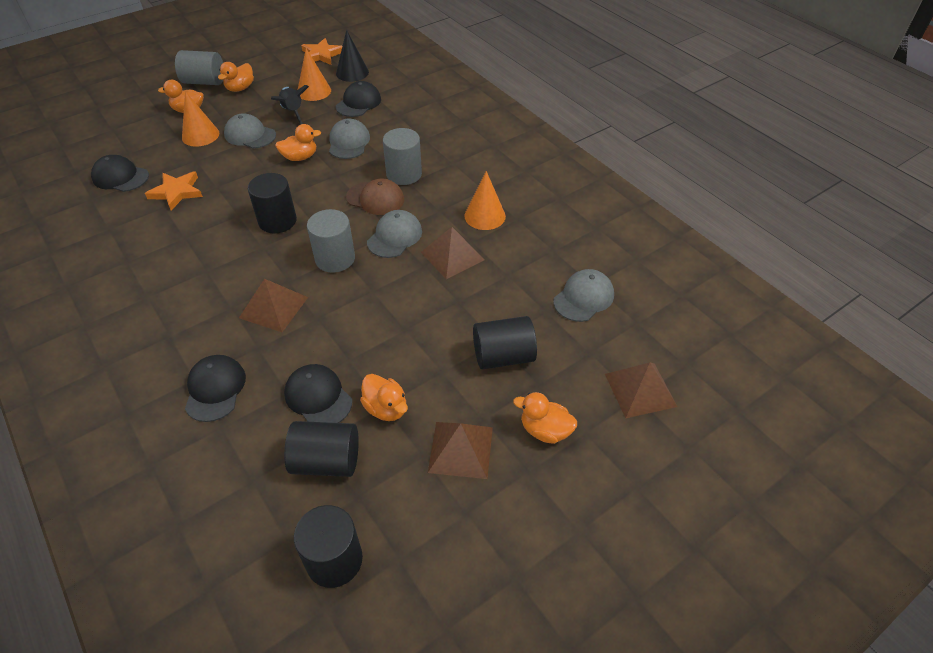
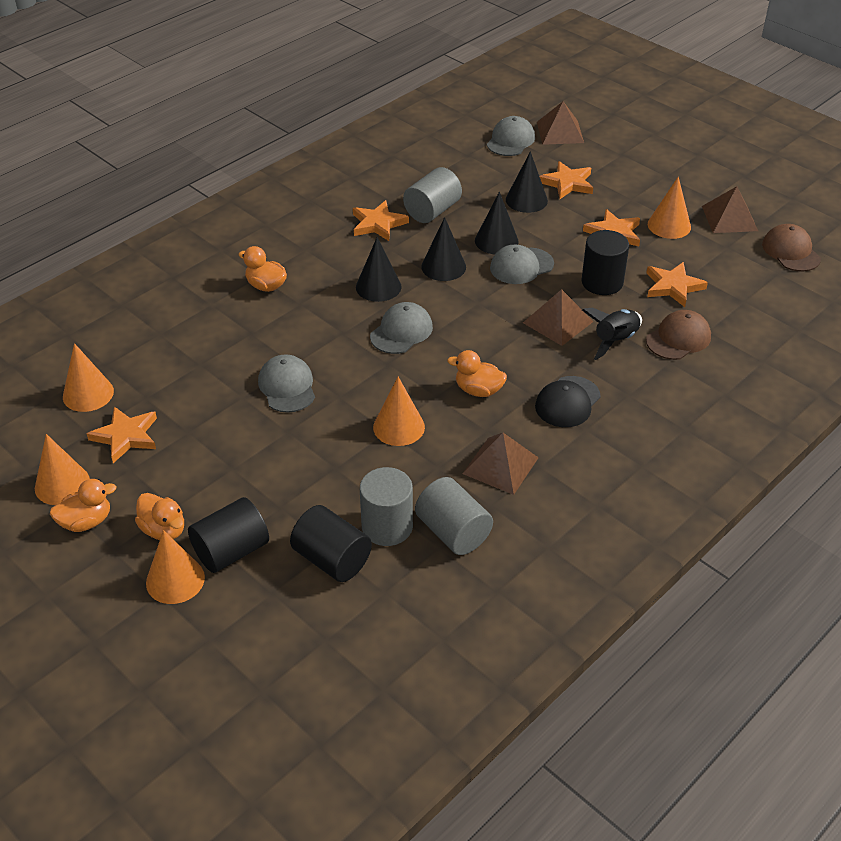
black cap: [91,155,149,192] [185,355,246,422] [284,364,352,423] [336,81,381,117] = 4 -> [535,376,601,427] = 1
black cone: [336,30,369,82] = 1 -> [356,237,402,302] [421,217,466,281] [475,192,519,254] [506,151,548,213] = 4
black cylinder: [248,173,297,233] [284,421,359,477] [294,505,363,588] [473,316,537,369] = 4 -> [188,497,269,573] [290,505,372,582] [582,230,629,295] = 3
brown cap: [346,179,404,215] = 1 -> [646,310,711,360] [762,224,821,272] = 2
orange cone: [182,91,219,147] [298,49,331,101] [464,171,506,230] = 3 -> [35,434,90,505] [63,343,114,412] [146,530,205,604] [373,377,425,446] [648,177,691,239] = 5
orange duck: [158,80,204,113] [218,62,254,92] [275,124,321,161] [360,374,408,421] [513,392,577,444] = 5 -> [50,479,116,532] [135,493,184,540] [238,246,287,292] [447,350,507,397] = 4
orange star: [145,171,203,211] [301,38,342,65] = 2 -> [87,407,157,463] [353,200,409,241] [539,161,593,199] [583,209,640,246] [646,262,708,307] = 5

